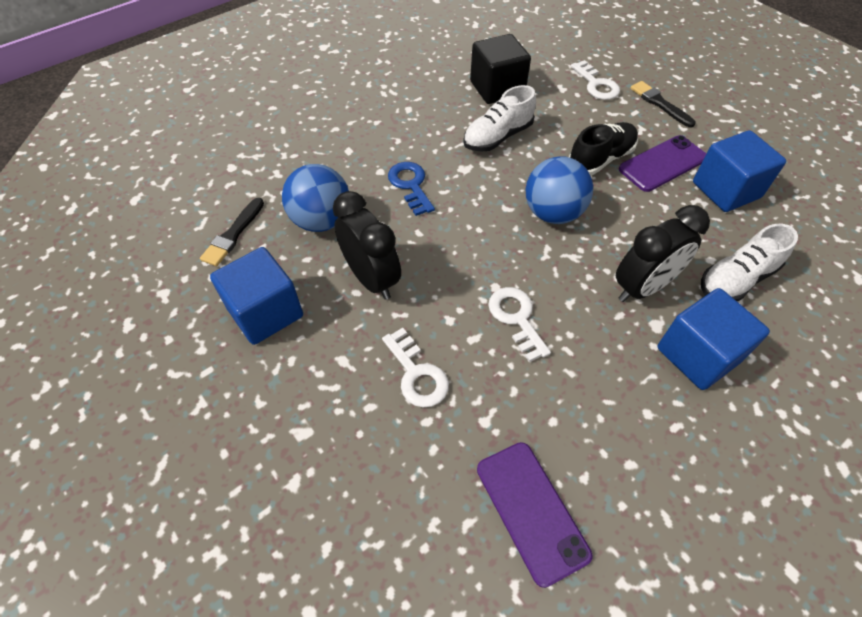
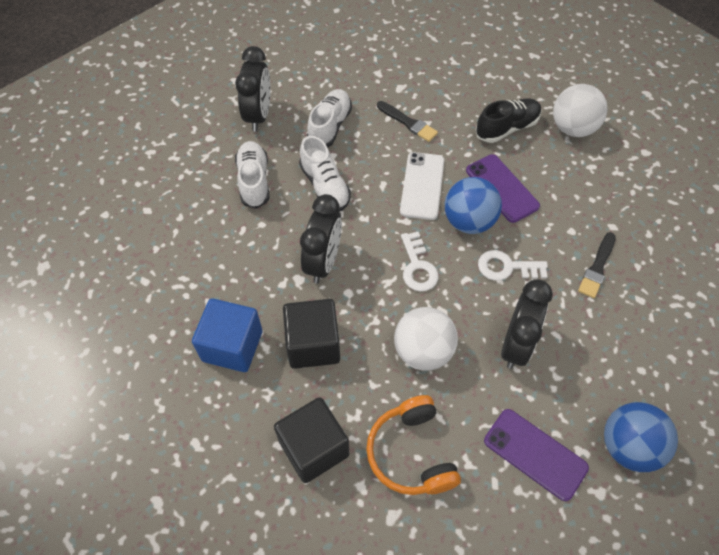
black clock: [333,191,401,300] [616,205,710,302] = 2 -> [235,46,271,132] [300,194,342,283] [501,280,553,369] = 3
black cube: [470,34,531,104] = 1 -> [274,397,349,483] [283,299,340,369] = 2
blue cube: [210,247,303,345] [657,288,770,390] [693,130,786,212] = 3 -> [192,298,263,372] = 1
blue key: [388,162,435,216] = 1 -> none = 0
orange headphones: none = 0 -> [366,395,461,495] = 1
white ball: none = 0 -> [394,307,458,371] [553,84,608,137] = 2
white key: [382,328,449,407] [488,287,551,362] [571,60,620,100] = 3 -> [401,232,438,292] [478,250,548,281] = 2
white phone: none = 0 -> [400,152,444,220] = 1
white shoe: [463,85,536,151] [701,224,798,302] = 2 -> [235,141,270,209] [299,136,351,211] [307,89,352,148] = 3

